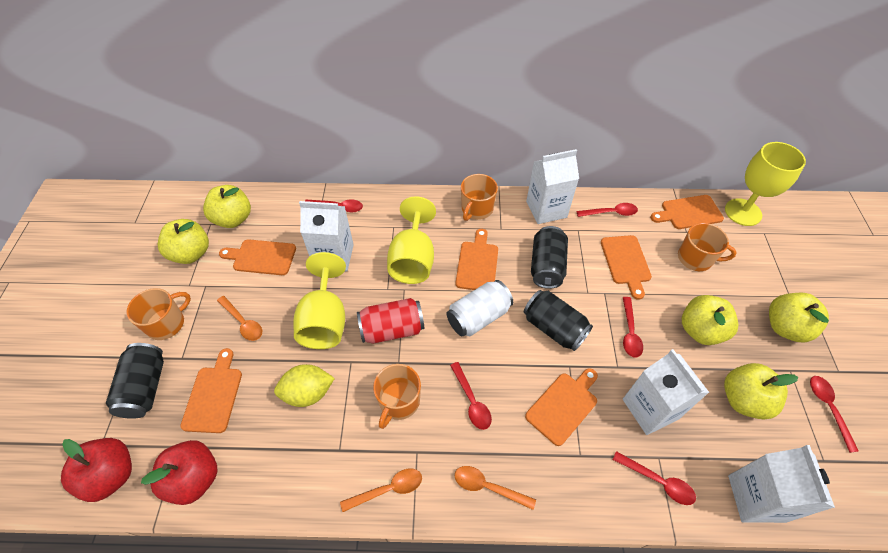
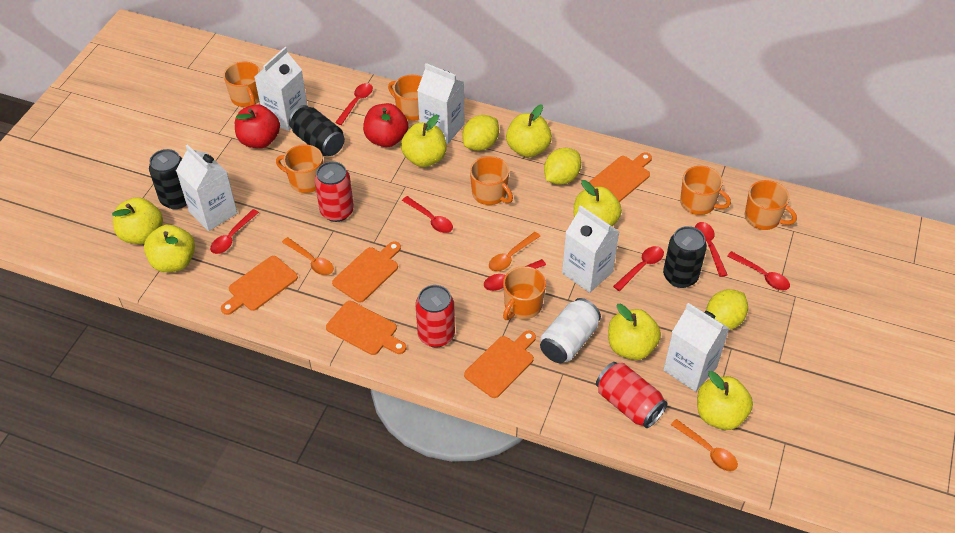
orange cutting board: [180,348,242,433] [219,239,296,275] [456,229,498,290] [525,368,598,446] [601,235,652,300] [650,195,724,229] = 6 -> [221,256,298,315] [326,301,406,355] [332,241,401,303] [464,330,536,398] [589,152,652,202] = 5
orange mug: [126,288,191,340] [373,364,421,429] [461,174,498,221] [678,223,737,271] = 4 -> [223,61,260,107] [276,144,323,193] [388,75,422,121] [470,156,513,205] [503,266,546,320] [680,166,731,215] [745,180,797,230] = 7
red can: [357,298,424,344] = 1 -> [315,161,354,222] [415,285,455,348] [596,362,668,428] = 3
red spoon: [305,200,363,212] [450,362,492,430] [577,203,638,217] [613,451,696,505] [623,297,643,358] [810,376,859,453] = 6 -> [210,209,259,254] [335,83,373,125] [402,196,453,233] [484,259,546,291] [613,246,664,291] [695,222,727,277] [727,251,790,290] = 7
white carton: [299,201,354,272] [526,149,579,224] [623,349,709,435] [728,445,835,523] = 4 -> [176,144,237,231] [255,47,308,131] [417,63,464,144] [562,205,619,293] [663,303,729,392] = 5
yellow apple: [158,219,209,264] [203,185,251,228] [682,295,738,345] [724,363,798,420] [769,293,829,342] = 5 -> [112,197,163,244] [144,225,195,272] [401,115,446,167] [506,104,552,157] [574,180,622,226] [608,304,661,360] [697,371,753,430] = 7
yellow goblet: [294,252,346,349] [387,196,436,284] [725,142,806,226] = 3 -> none = 0
yellow lemon: [274,364,335,407] = 1 -> [462,115,499,151] [544,148,581,185] [706,289,748,330] = 3

